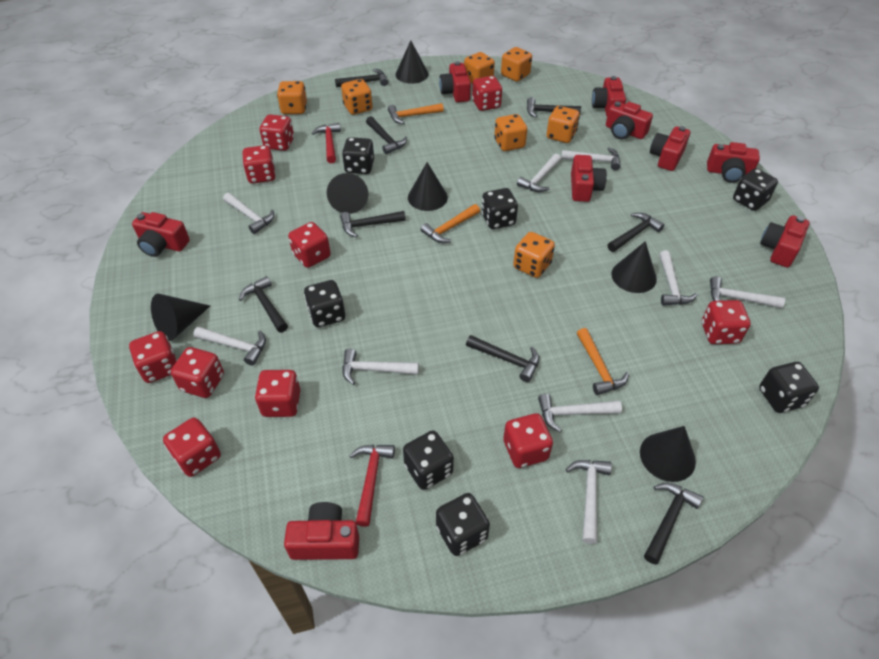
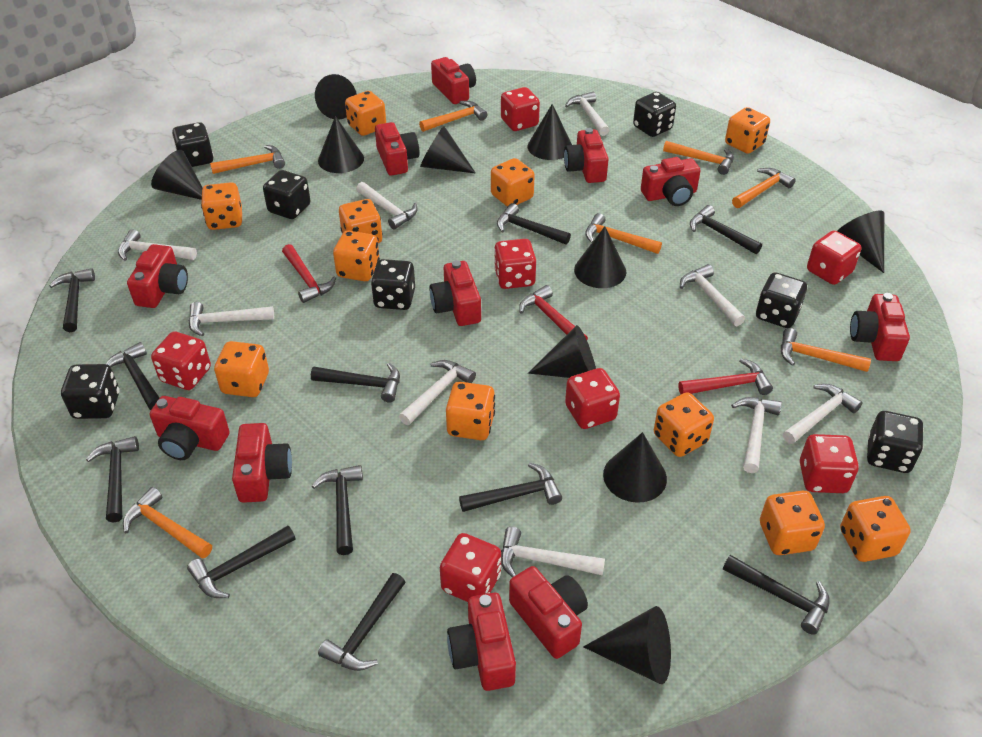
black cone: [151,294,210,341] [327,173,369,214] [396,41,428,84] [408,162,448,211] [611,241,657,293] [640,426,696,482] = 6 -> [151,150,203,200] [315,74,357,120] [318,116,364,173] [420,126,476,174] [528,104,572,160] [528,325,596,378] [574,226,626,288] [583,606,671,684] [603,432,667,503] [837,211,884,273] = 10
black hammer: [239,276,288,333] [335,69,388,87] [340,211,406,237] [366,116,407,154] [466,335,539,382] [527,97,581,117] [608,213,664,252] [644,482,703,565] = 8 -> [49,268,95,332] [86,436,139,523] [106,342,159,410] [187,526,296,598] [311,363,400,403] [312,465,363,555] [318,573,405,671] [459,463,562,512] [497,203,571,245] [690,205,762,254] [723,555,830,635] = 11
orange dice: [277,81,307,114] [341,79,372,115] [464,52,495,84] [494,114,527,151] [501,47,532,82] [513,232,555,278] [547,106,580,143] = 7 -> [201,182,242,230] [214,341,269,397] [333,231,380,281] [339,199,383,243] [345,91,386,136] [446,382,495,440] [491,158,535,207] [654,392,714,457] [725,107,770,154] [760,491,825,555] [840,496,911,562] = 11
orange hammer: [388,103,444,124] [421,204,480,243] [577,328,629,395] = 3 -> [123,487,212,559] [210,145,285,174] [419,101,487,132] [585,213,662,254] [663,141,734,175] [732,168,796,208] [781,328,871,372] = 7
red camera: [132,212,190,257] [284,502,359,560] [439,61,471,102] [571,155,607,202] [592,76,626,116] [606,101,653,139] [650,126,690,171] [707,142,760,183] [760,215,809,268] = 9 -> [127,244,188,308] [150,396,230,460] [232,423,292,503] [375,122,419,176] [429,260,481,326] [431,57,476,104] [447,593,516,691] [509,566,588,659] [564,128,609,183] [641,157,701,206] [850,293,910,361] = 11
red dice: [129,331,177,383] [163,418,221,477] [171,347,224,398] [243,145,276,184] [255,370,300,417] [260,114,294,151] [288,222,331,268] [472,76,502,111] [503,413,553,468] [702,300,751,344] = 10 -> [151,332,211,390] [440,533,501,602] [494,239,536,289] [501,87,540,131] [565,368,620,429] [800,434,859,493] [807,230,861,285] = 7
red hammer: [312,123,341,163] [349,445,395,527] = 2 -> [282,244,336,303] [519,285,588,340] [678,358,773,395] = 3

